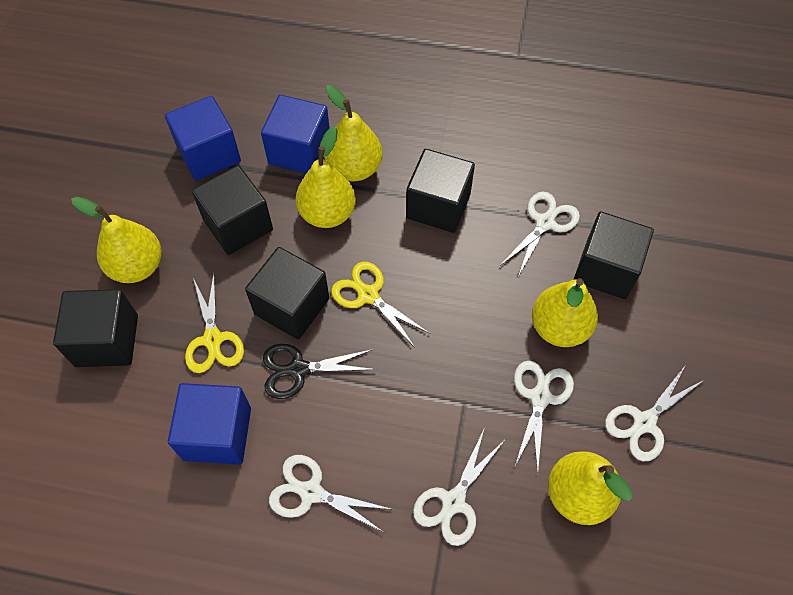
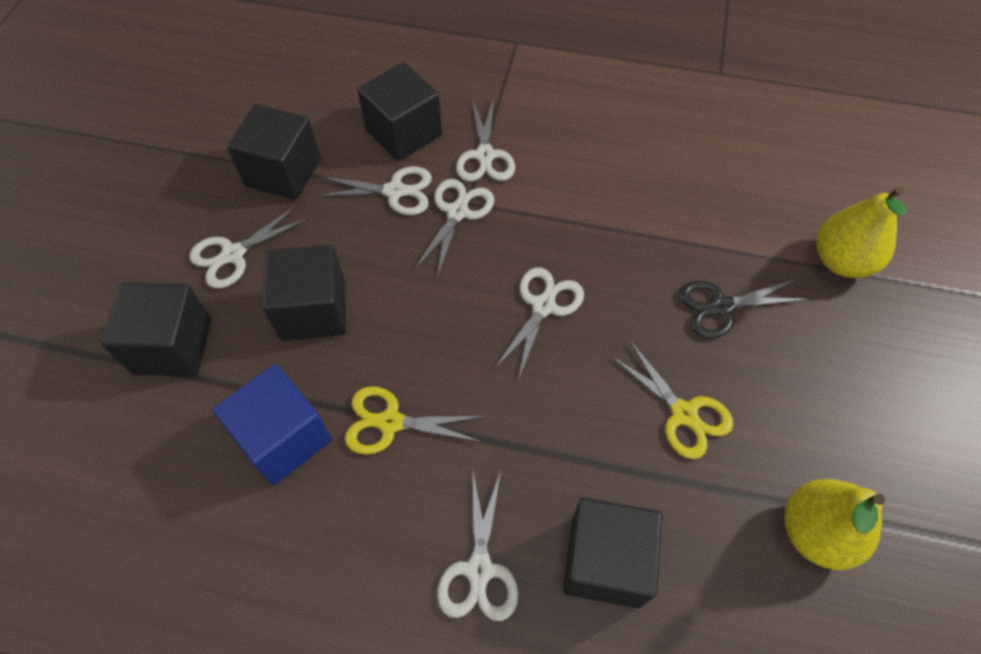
blue cube: [165,96,241,181] [168,383,251,465] [261,95,330,174] = 3 -> [212,364,332,485] = 1
white scissors: [269,455,394,532] [413,430,505,546] [500,192,580,275] [514,361,574,474] [605,365,704,461] = 5 -> [189,204,310,289] [315,166,432,215] [414,179,494,278] [437,471,518,621] [456,98,515,182] [494,268,584,380] = 6
yellow pear: [71,197,162,283] [296,127,356,228] [325,85,383,181] [532,278,598,347] [548,451,633,525] = 5 -> [785,479,885,570] [816,186,907,278] = 2

